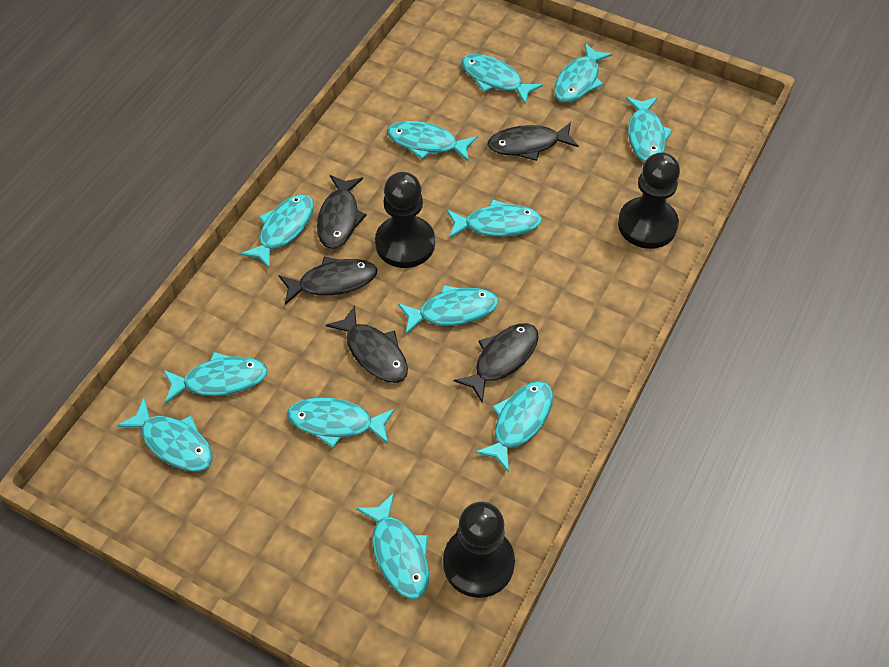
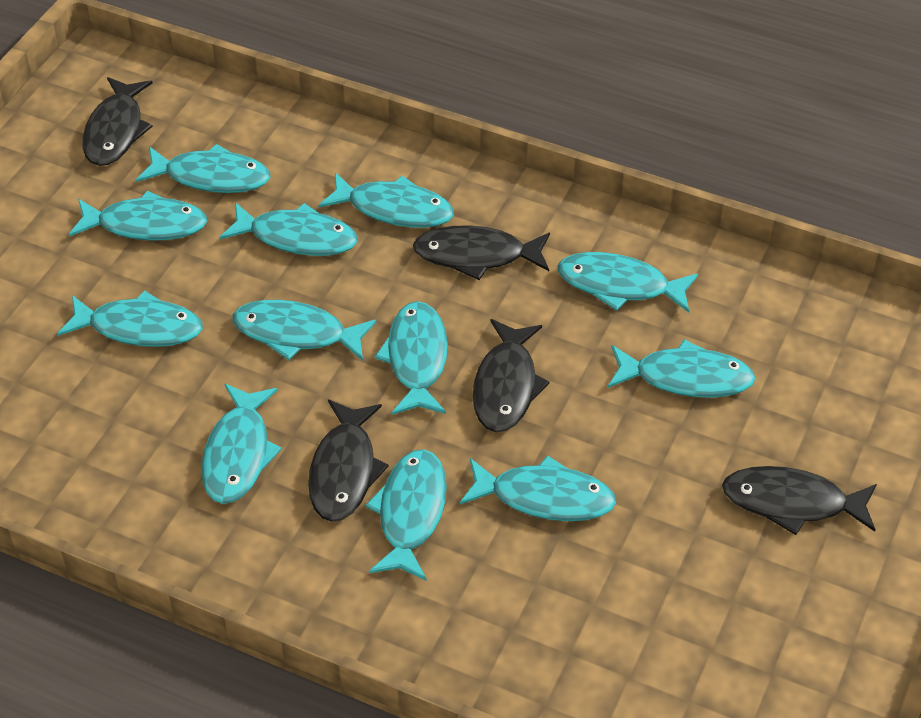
black pawn: [375,172,435,268] [443,502,515,598] [618,152,680,249] = 3 -> none = 0

